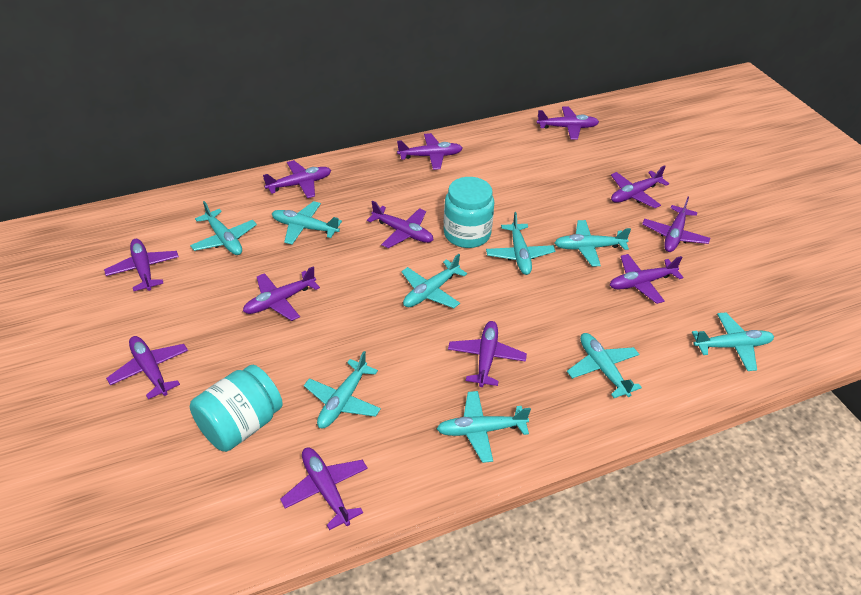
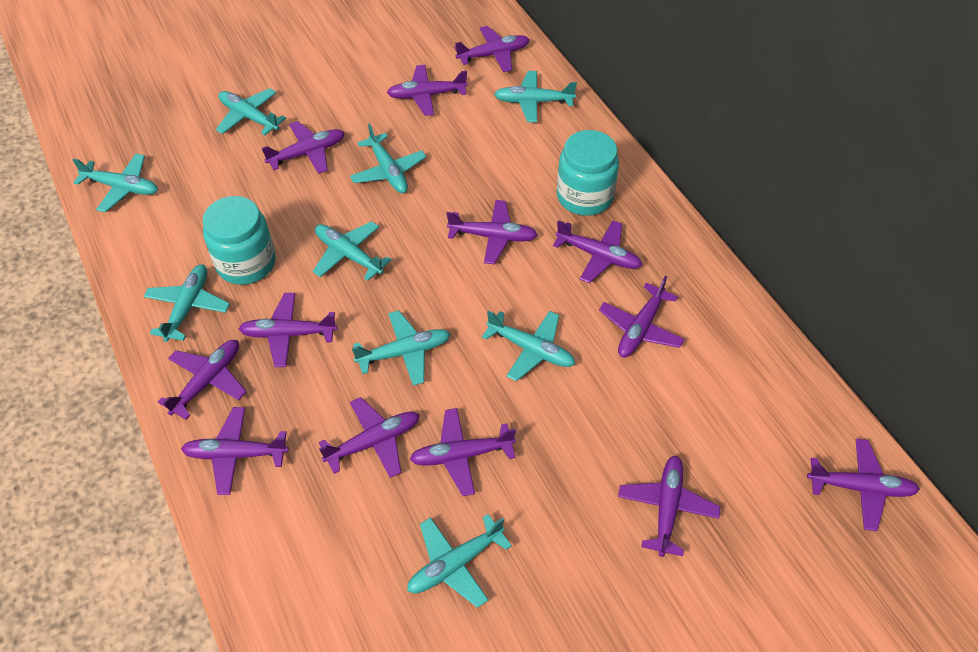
purple plane: [104,239,179,291] [106,336,188,399] [243,266,320,321] [263,160,331,198] [280,448,368,530] [367,201,433,248] [397,133,463,170] [448,321,527,387] [537,107,599,140] [610,254,684,304] [611,165,669,208] [642,197,710,252] = 12 -> [158,340,247,420] [181,407,289,495] [239,293,338,367] [262,121,345,174] [319,397,420,478] [387,65,468,116] [410,408,516,496] [446,200,538,264] [454,26,530,72] [553,220,642,283] [599,276,685,357] [618,455,720,557] [807,439,920,531] = 13

